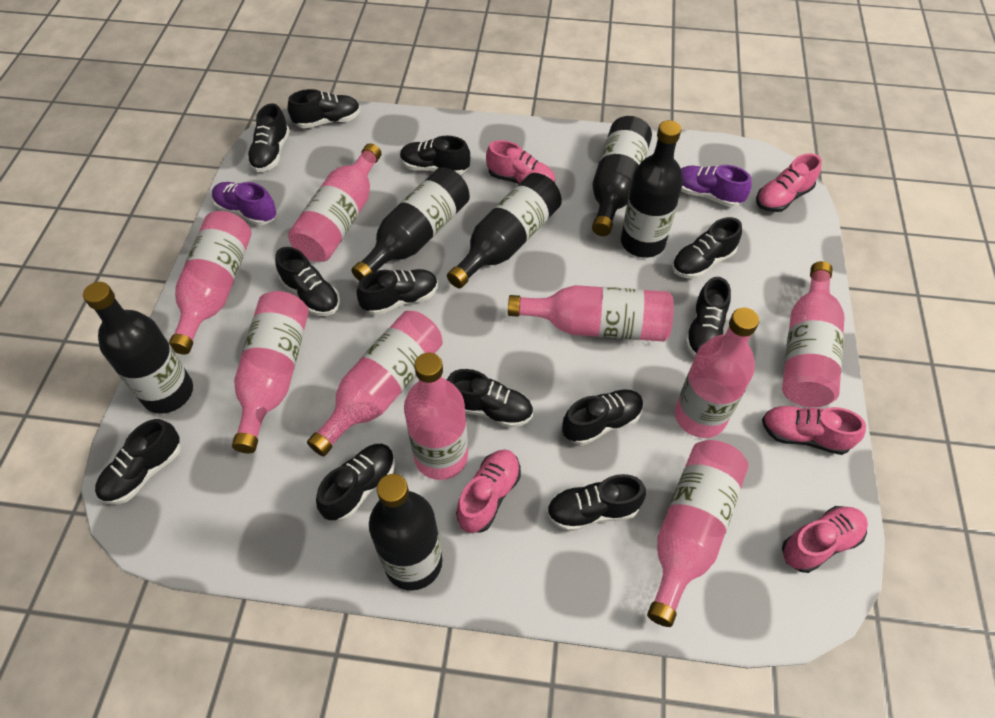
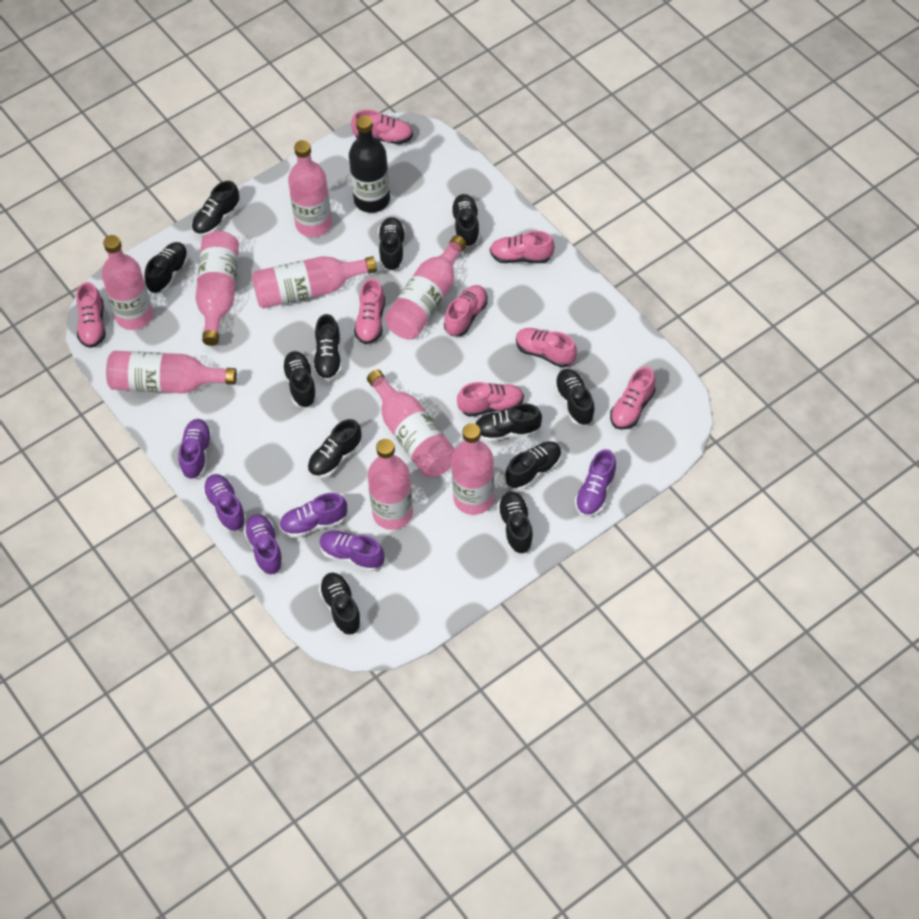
black bottle: [83,282,193,414] [351,167,470,281] [369,474,442,591] [447,173,562,288] [592,116,652,236] [621,120,683,258] = 6 -> [349,115,390,213] = 1
pink shoe: [456,449,521,533] [486,140,555,184] [756,153,822,212] [762,406,866,455] [782,506,868,573] = 5 -> [76,282,106,348] [351,110,413,144] [354,278,385,344] [444,285,488,336] [457,382,524,417] [490,231,555,263] [516,328,577,368] [610,367,656,430] = 8
purple shoe: [212,182,277,225] [681,165,752,207] = 2 -> [179,419,212,479] [203,474,247,531] [243,514,284,575] [279,493,347,538] [319,531,385,572] [575,449,617,517] = 6

